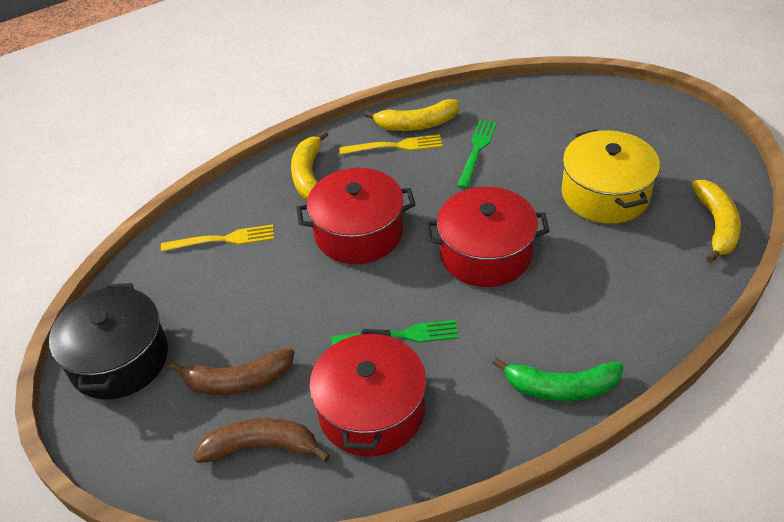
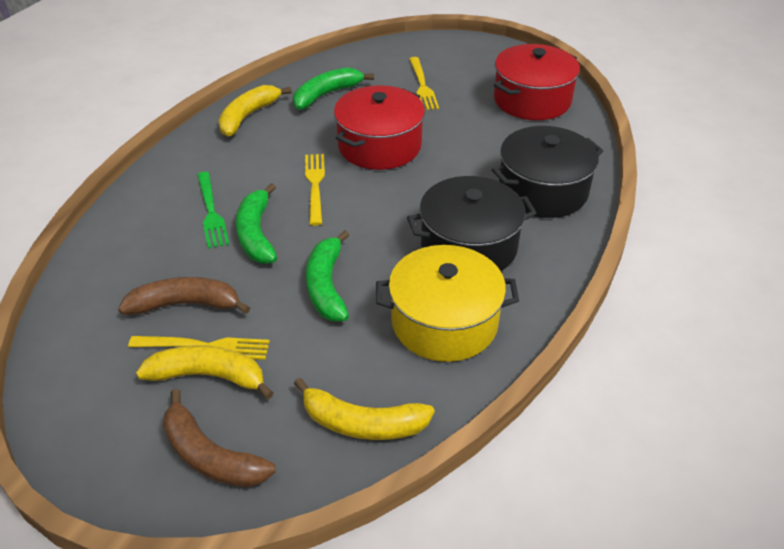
black pot: [49,283,168,400] = 1 -> [407,176,537,271] [492,126,603,218] = 2
green banana: [492,357,624,401] = 1 -> [236,183,277,264] [293,67,374,110] [306,230,349,321] = 3
green fork: [332,320,459,345] [457,120,497,189] = 2 -> [197,172,229,249] = 1
red pot: [296,168,415,264] [309,329,426,457] [425,187,550,287] = 3 -> [334,85,425,170] [494,44,580,120] = 2
yellow fork: [161,224,274,252] [339,134,442,155] = 2 -> [128,336,270,360] [305,154,325,226] [409,57,439,110] = 3

